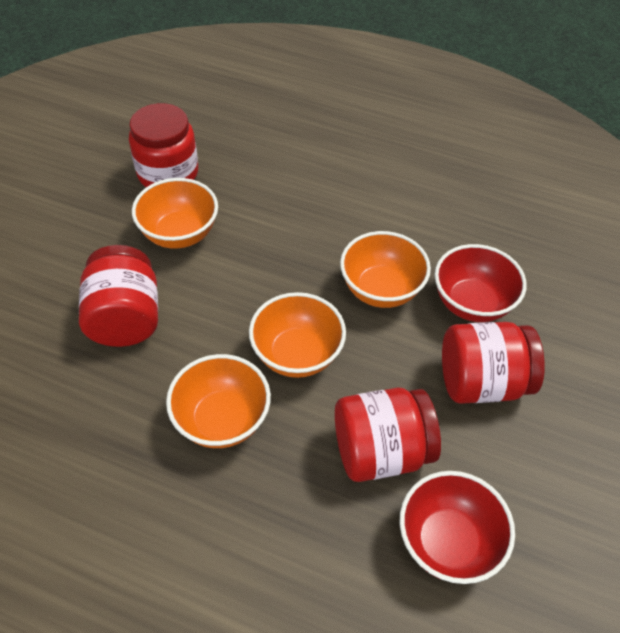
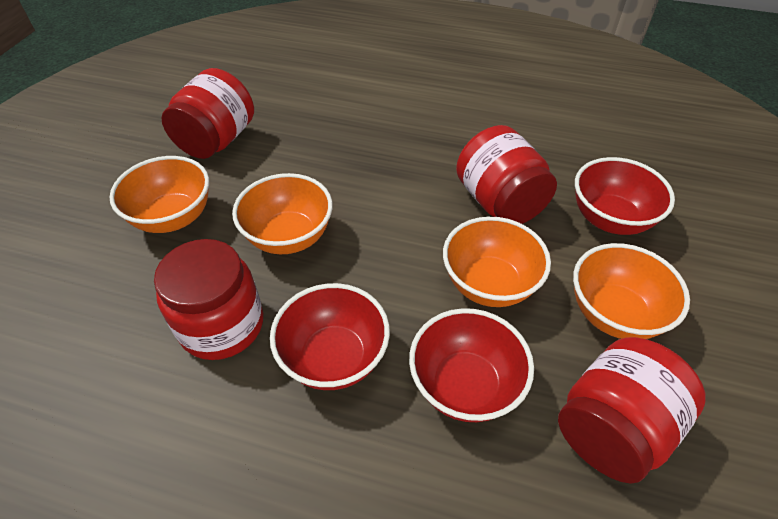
red bowl: [400,471,515,584] [435,244,527,322] = 2 -> [270,283,390,390] [409,308,534,422] [575,157,675,235] = 3

